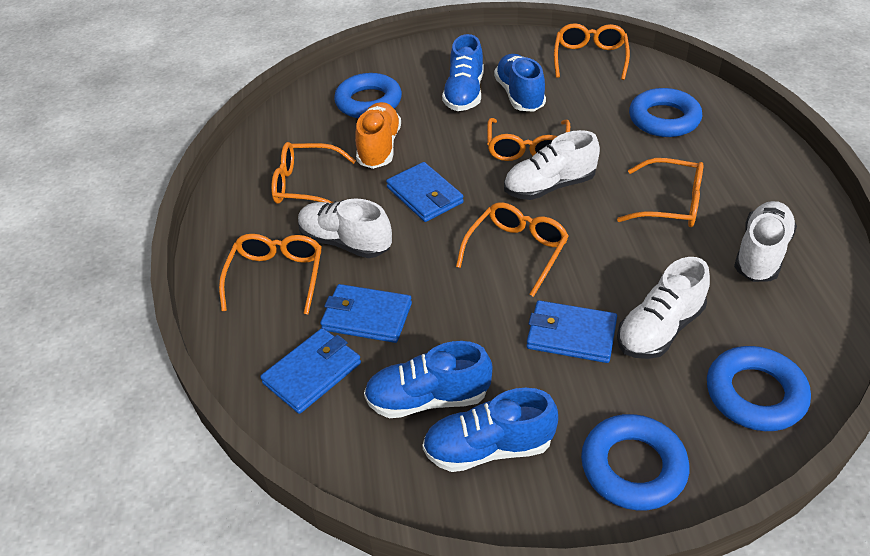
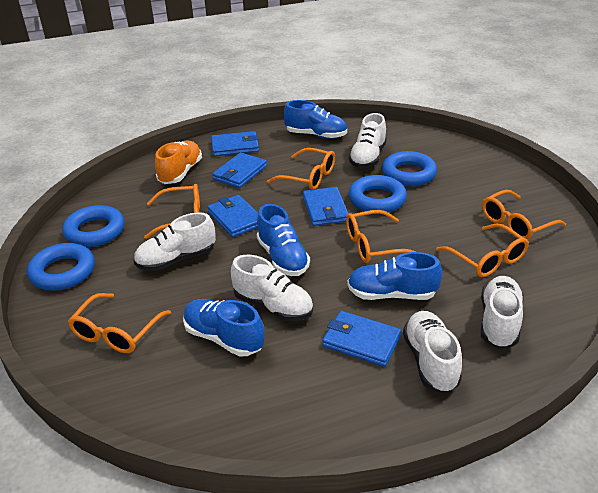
blue wallet: [260,328,361,414] [320,284,412,343] [386,162,464,222] [526,300,617,363] = 4 -> [207,195,258,237] [211,131,259,156] [212,152,267,188] [303,187,349,226] [322,311,401,367] = 5
white shoe: [298,198,392,258] [504,130,600,200] [617,257,710,359] [734,201,797,282] = 4 -> [133,212,216,271] [231,255,313,321] [348,113,387,168] [403,311,462,393] [481,276,524,349] = 5

